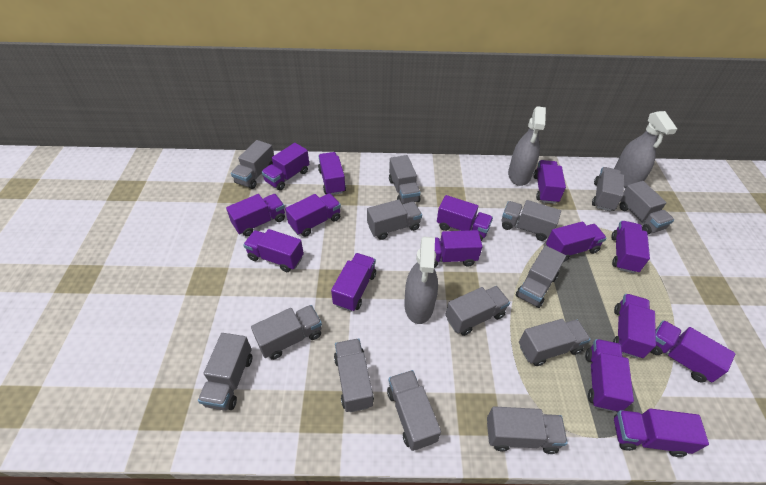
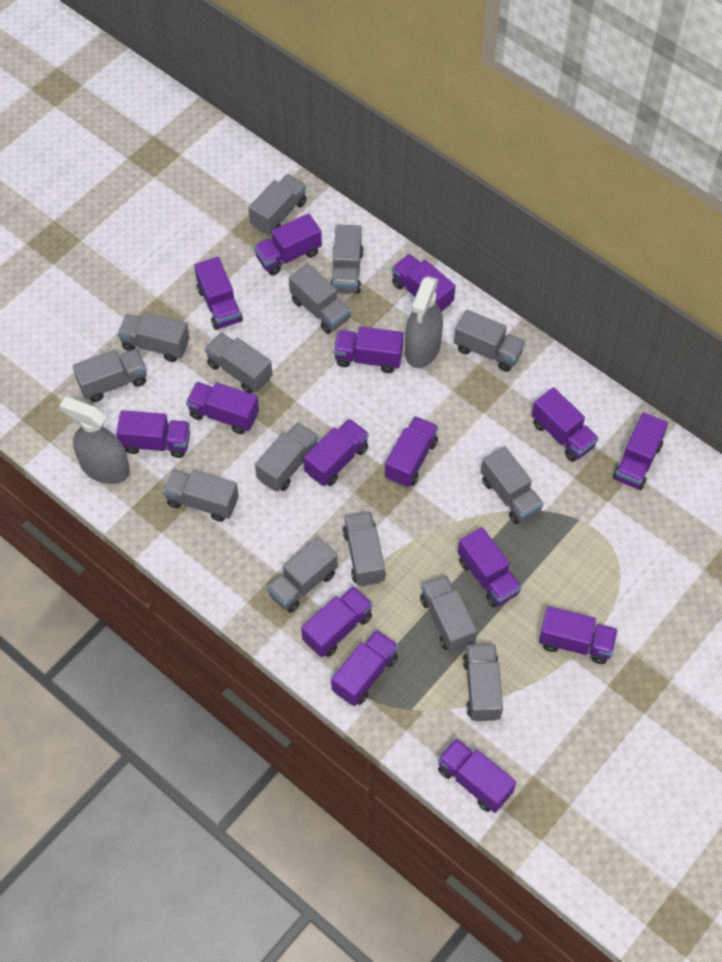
grey spray bottle: [404,237,438,324] [508,106,546,186] [614,111,677,188] = 3 -> [59,397,130,484] [405,276,443,368] = 2

